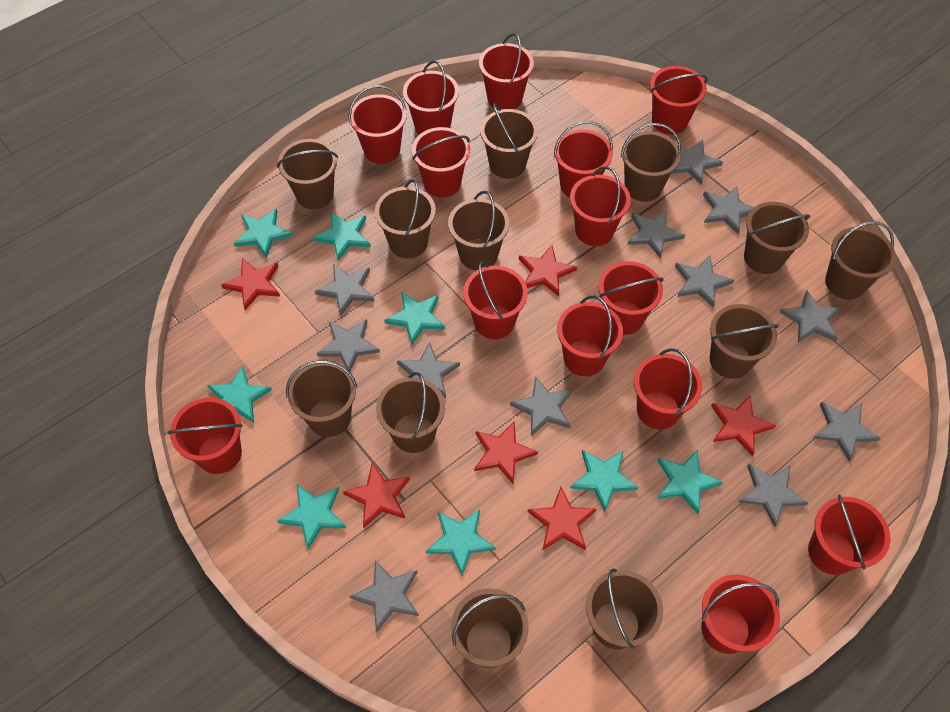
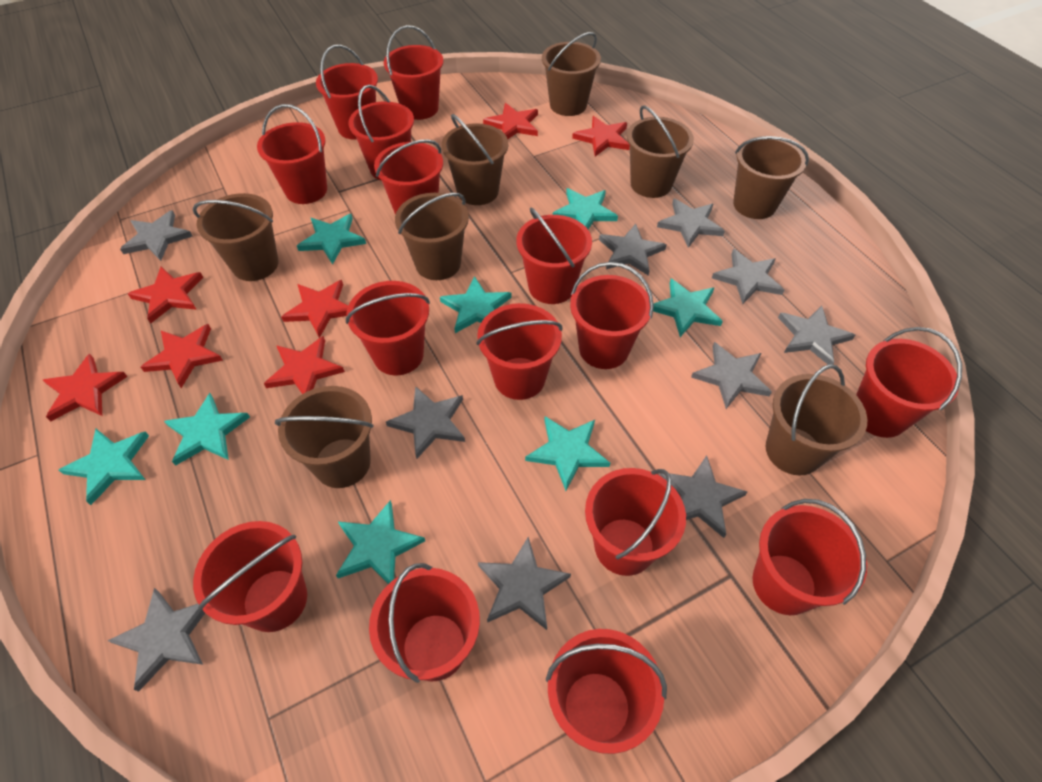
brown bucket: [277,139,338,209] [286,360,357,437] [375,179,436,258] [376,372,445,453] [448,191,510,271] [451,588,528,668] [480,103,538,179] [586,568,663,650] [621,123,681,202] [710,304,779,379] [744,202,810,274] [825,221,896,300] = 12 -> [193,193,279,281] [275,386,374,488] [395,193,469,280] [441,114,508,205] [542,32,601,116] [627,105,694,198] [733,136,809,219] [766,364,867,476] = 8
grey star: [315,264,374,316] [317,319,380,371] [349,560,419,632] [397,342,460,398] [510,376,572,436] [627,210,685,259] [671,140,723,185] [675,256,734,308] [703,186,754,234] [738,464,808,527] [779,290,842,342] [813,402,881,461] = 12 -> [107,588,205,692] [120,210,193,261] [386,386,465,459] [478,537,571,630] [599,224,667,276] [657,199,725,248] [659,455,748,538] [691,342,772,409] [712,249,784,304] [778,305,855,365] = 10
red bucket: [168,397,242,474] [348,85,407,164] [403,61,459,135] [412,127,470,197] [463,261,528,339] [479,33,534,110] [554,121,613,197] [557,296,623,376] [570,166,631,246] [599,261,664,335] [634,348,702,430] [650,66,708,134] [702,574,780,654] [808,494,890,575] = 14 -> [193,521,307,632] [257,104,327,204] [316,45,378,140] [346,281,430,375] [349,85,414,181] [369,563,480,683] [374,139,443,215] [384,25,444,120] [476,303,563,400] [516,207,592,304] [546,629,667,754] [570,262,654,369] [585,468,686,576] [752,499,867,615] [856,327,962,438] = 15
red star: [221,258,280,310] [343,463,410,528] [474,422,538,484] [519,245,577,296] [528,487,596,551] [711,395,776,456] = 6 -> [43,354,128,421] [128,267,203,324] [141,324,223,388] [264,336,345,394] [281,280,348,338] [483,103,538,139] [572,116,630,157] = 7

